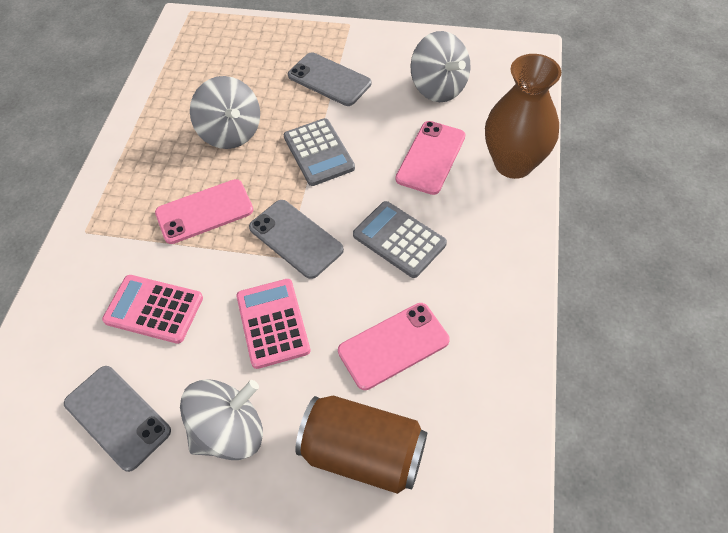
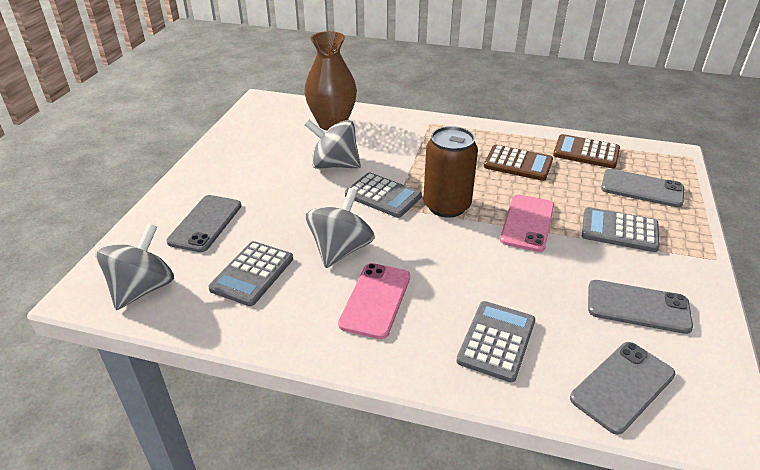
brown calculator: none = 0 -> [484,145,553,181] [553,134,620,168] = 2
grey calculator: [284,118,355,186] [353,201,447,278] = 2 -> [208,241,293,306] [345,173,422,218] [456,301,535,382] [582,207,660,252] = 4
grey phone: [64,366,171,472] [249,200,344,279] [288,52,371,106] = 3 -> [167,195,241,252] [570,342,675,435] [588,280,693,334] [601,169,684,207] = 4
pink calculator: [102,275,203,344] [236,279,310,369] = 2 -> none = 0
pink phone: [155,179,253,244] [338,303,450,390] [395,121,465,195] = 3 -> [338,263,410,339] [500,195,554,252] = 2

